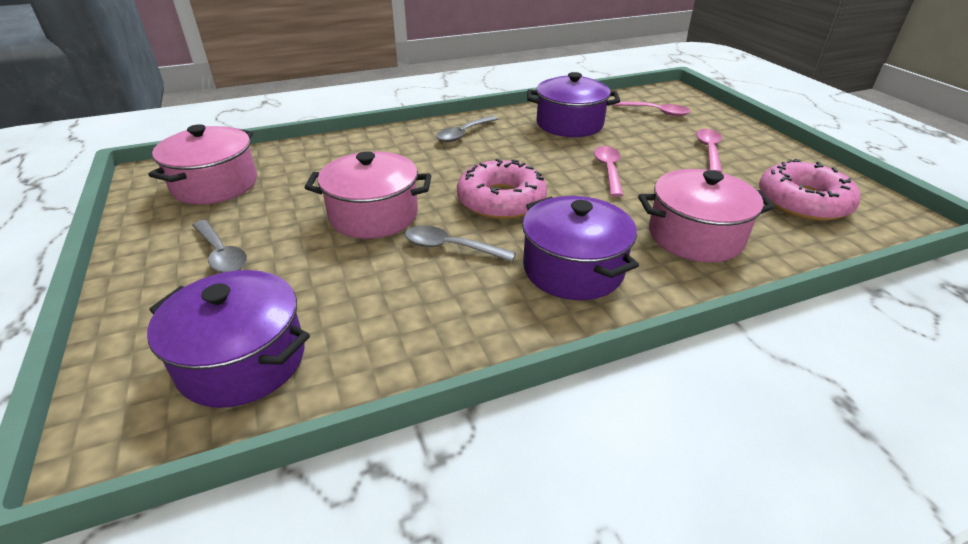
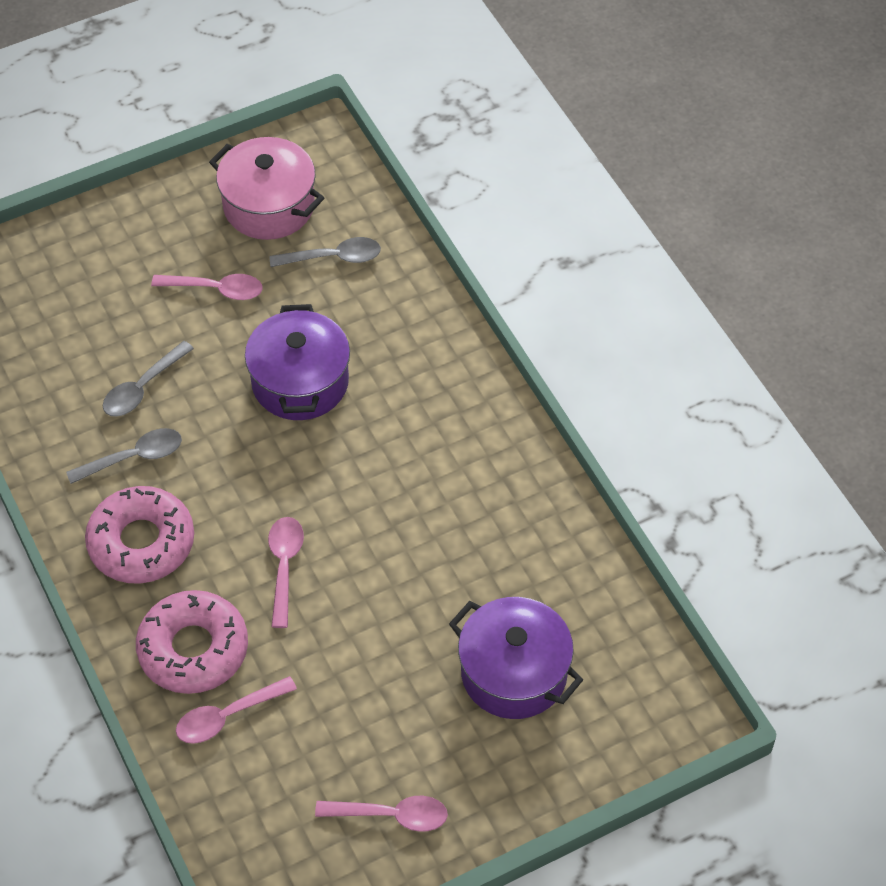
pink pot: [149,124,257,205] [305,151,431,239] [638,169,775,262] = 3 -> [209,137,324,240] = 1
pink spoon: [594,146,623,197] [612,101,691,116] [696,129,722,173] = 3 -> [151,274,263,300] [176,676,297,744] [268,517,304,628] [315,796,448,832] = 4
purple pot: [147,270,310,408] [522,196,639,300] [527,72,620,137] = 3 -> [245,304,350,420] [449,597,583,719] = 2

